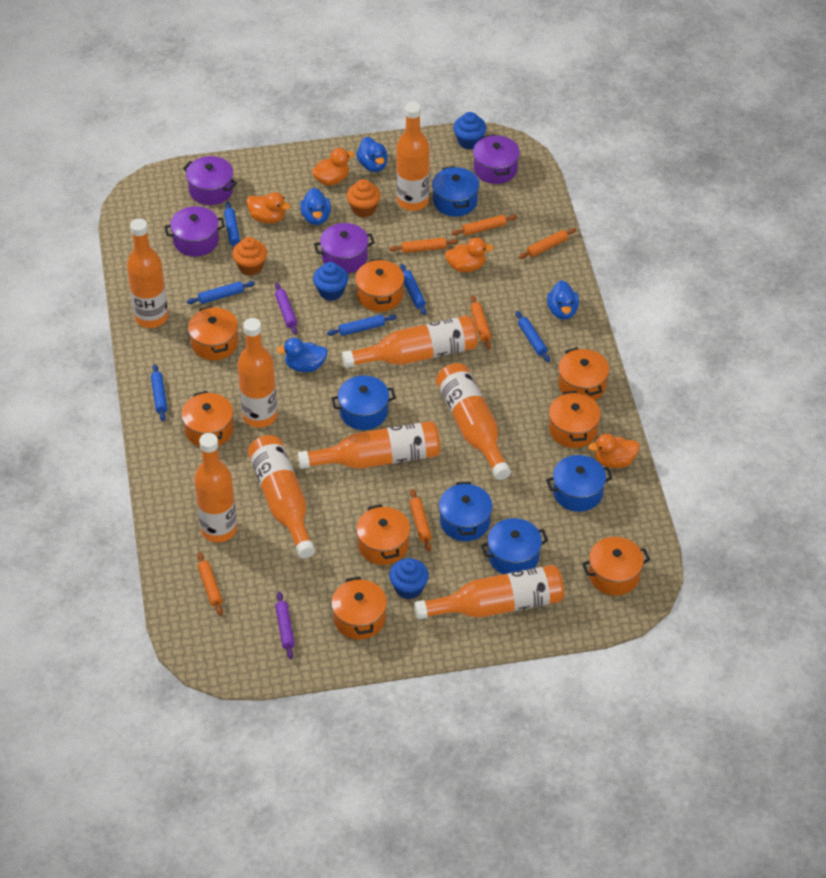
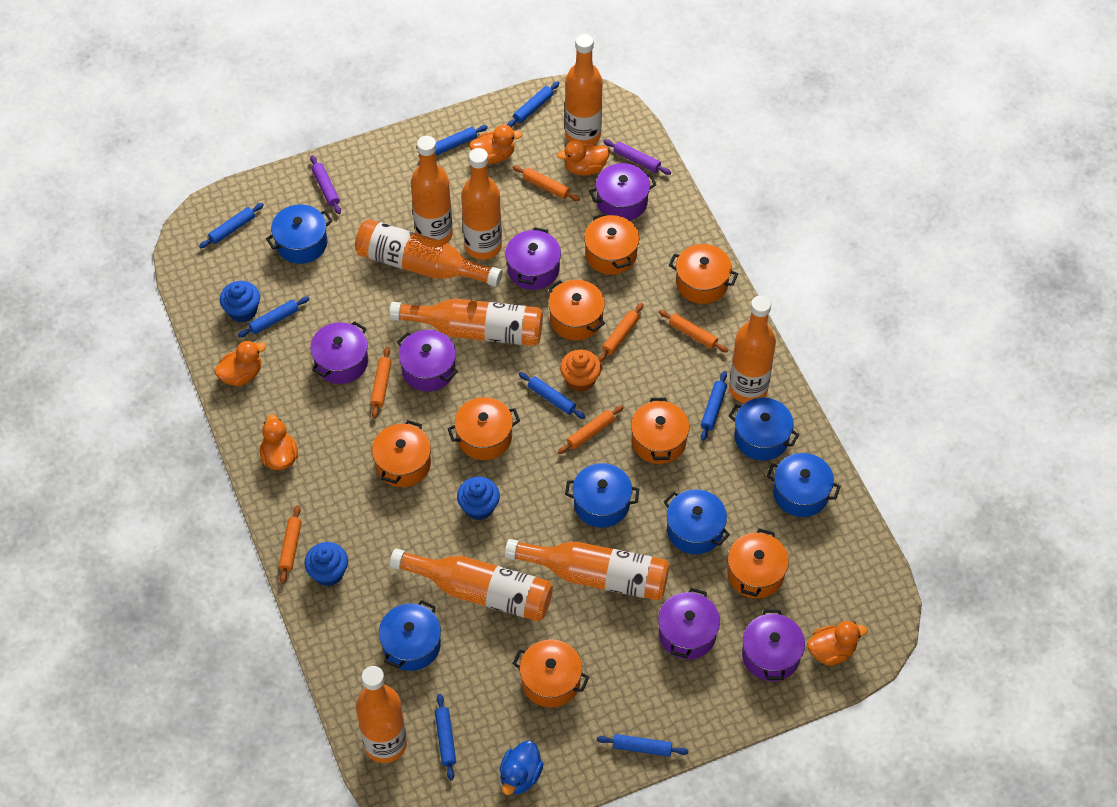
blue duck: [277,338,328,372] [300,188,331,225] [356,137,388,172] [547,280,579,320] = 4 -> [500,741,544,795] = 1
blue pot: [331,375,396,430] [432,166,479,217] [439,482,493,541] [481,518,548,574] [546,455,612,512] = 5 -> [266,204,333,264] [379,600,441,671] [565,463,639,528] [664,489,730,554] [729,398,799,461] [766,453,841,517] = 6
blue rolling pin: [151,364,167,421] [187,281,255,304] [224,202,240,249] [327,315,396,336] [400,264,427,315] [516,311,550,362] = 6 -> [199,203,264,248] [238,296,309,338] [418,125,488,156] [435,694,456,780] [507,81,559,127] [519,372,585,419] [597,734,688,757] [701,371,727,441] = 8
orange cupcake: [232,237,267,276] [347,179,381,217] = 2 -> [560,349,601,392] = 1
orange duck: [246,192,290,224] [312,148,355,186] [445,238,494,272] [588,434,639,468] = 4 -> [215,341,266,386] [260,414,298,470] [469,125,522,164] [557,140,610,176] [807,621,868,665] = 5
purple pot: [165,206,225,257] [183,156,237,205] [314,223,375,273] [473,134,520,184] = 4 -> [310,321,368,384] [397,330,458,391] [505,227,561,290] [589,163,656,221] [658,588,720,659] [742,609,805,681] = 6

